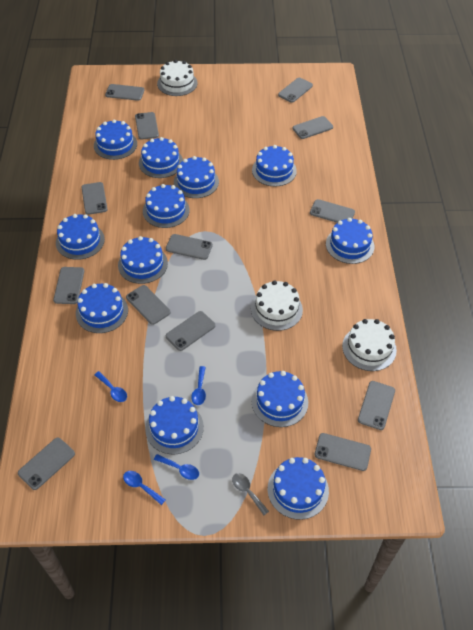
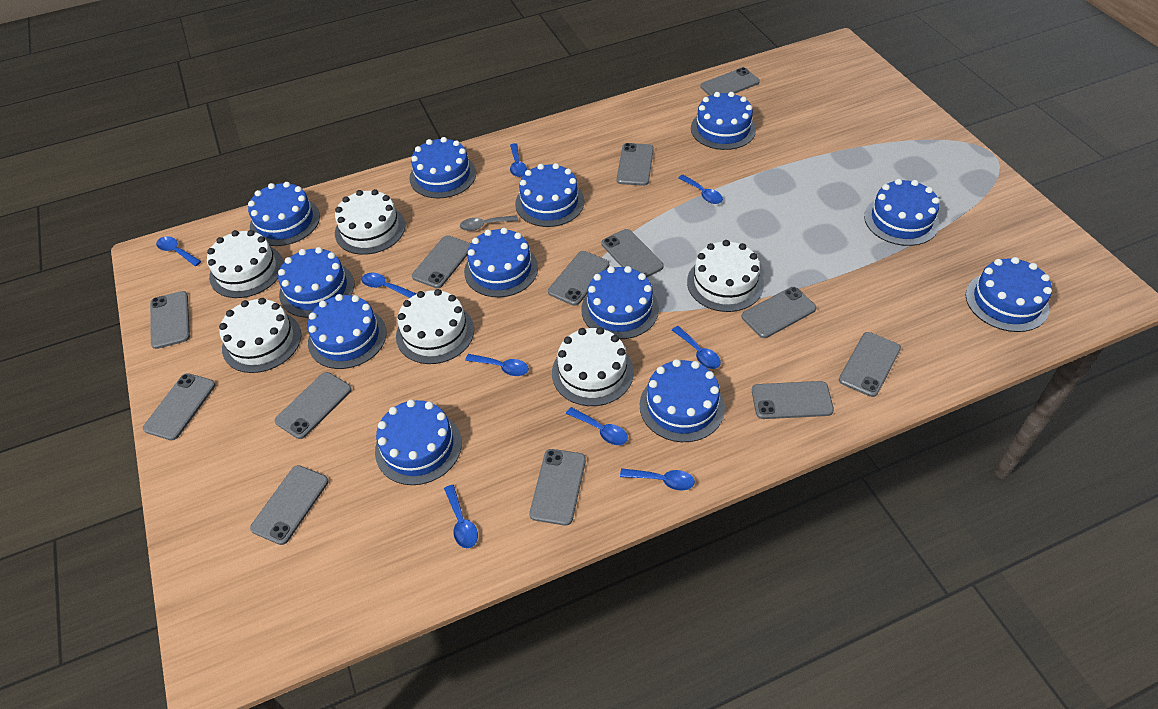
blue spoon: [94,371,127,402] [123,471,165,505] [154,454,199,480] [191,366,206,405] = 4 -> [156,236,201,266] [362,273,416,298] [444,485,478,548] [465,354,529,376] [510,143,527,177] [566,407,628,445] [620,468,695,491] [672,326,721,369] [678,175,723,204] = 9
white cake: [157,60,197,96] [251,280,303,331] [342,319,397,371] = 3 -> [207,230,284,298] [219,298,301,373] [335,189,405,255] [396,289,474,364] [552,327,634,406] [687,240,764,312] = 6

